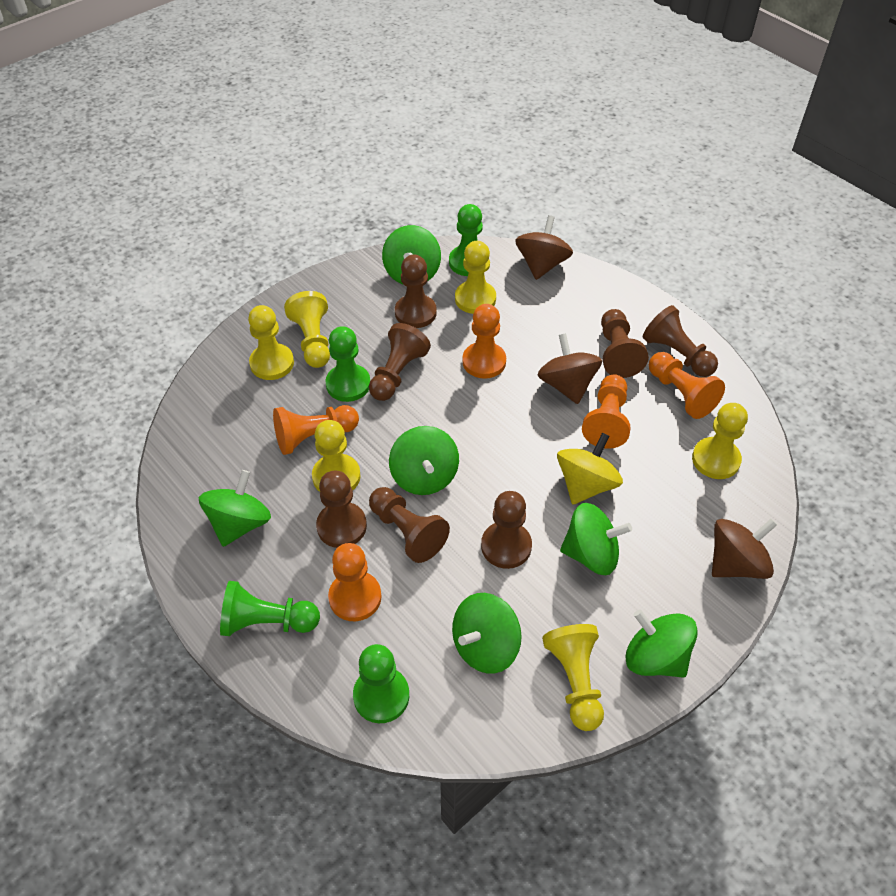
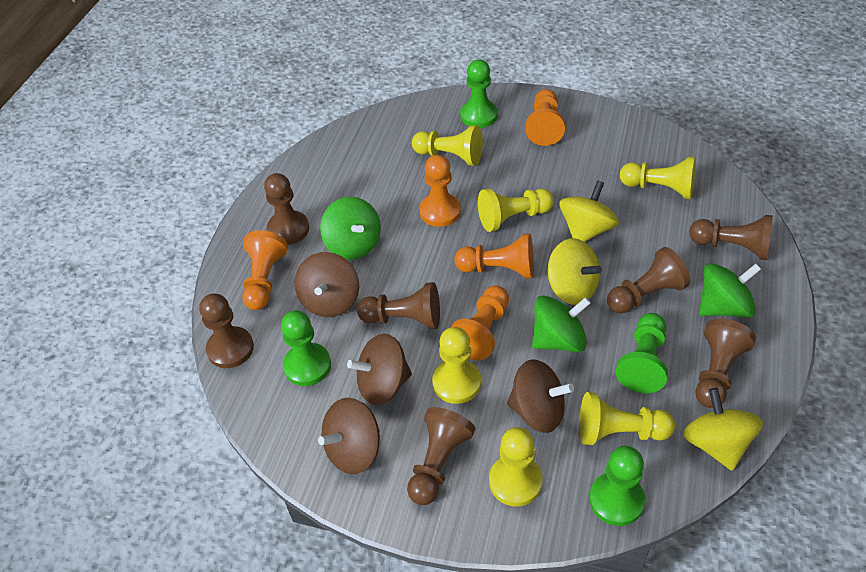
brown spinning top: [515,215,573,280] [538,333,602,404] [712,519,777,579] = 3 -> [294,252,359,317] [318,397,380,474] [347,334,412,405] [507,359,574,433] = 4
green spinning top: [199,470,271,547] [382,225,441,285] [389,426,459,495] [452,593,522,674] [560,503,632,575] [625,609,698,678] = 6 -> [320,197,381,260] [532,296,591,352] [699,263,761,318] = 3
yellow spinning top: [557,433,623,504] = 1 -> [548,238,602,305] [559,180,619,242] [683,388,763,471] = 3

